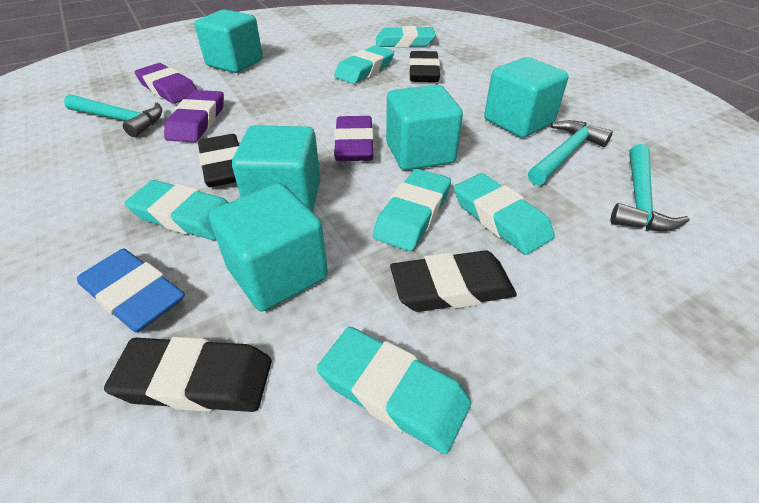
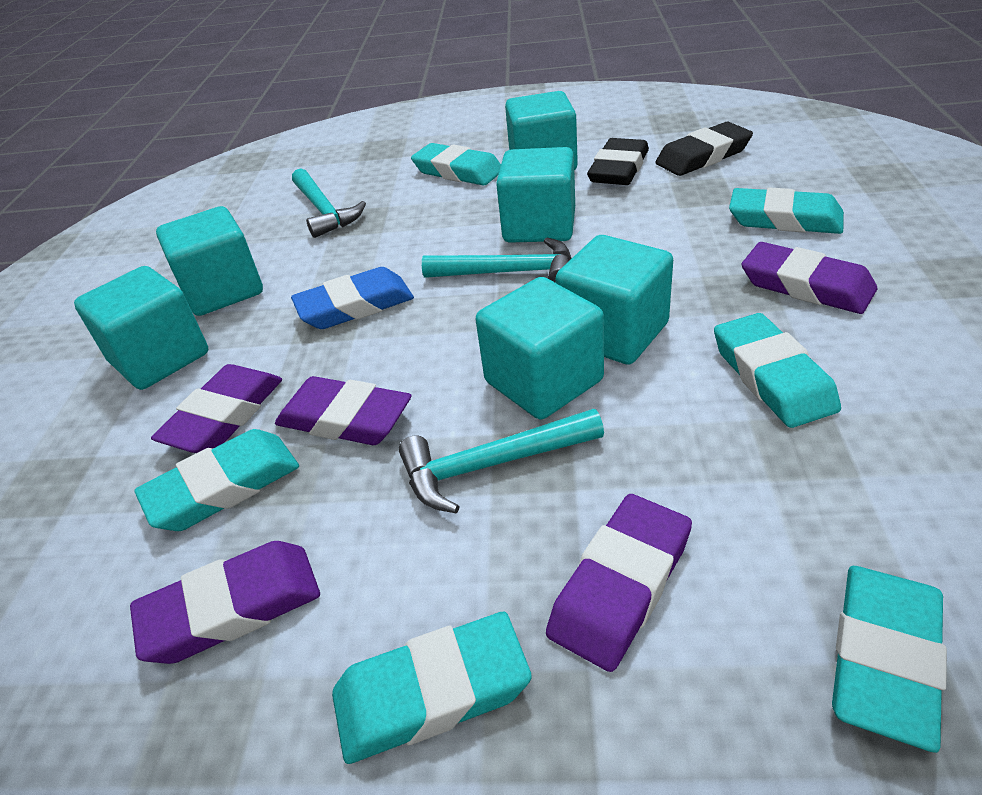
black eraser: [104,337,272,412] [198,134,239,187] [390,250,517,312] [409,51,440,82] = 4 -> [587,138,649,185] [656,122,753,176] = 2
purple eraser: [134,63,197,104] [164,90,224,142] [334,116,374,161] = 3 -> [130,541,320,664] [151,364,282,453] [275,376,412,445] [546,494,692,672] [742,242,877,314] = 5
turquoise cube: [194,9,263,73] [209,183,328,311] [232,125,320,212] [386,85,463,170] [484,57,569,138] = 5 -> [74,266,209,390] [156,206,263,316] [476,277,604,420] [496,147,575,243] [505,91,578,170] [555,235,673,365] = 6

